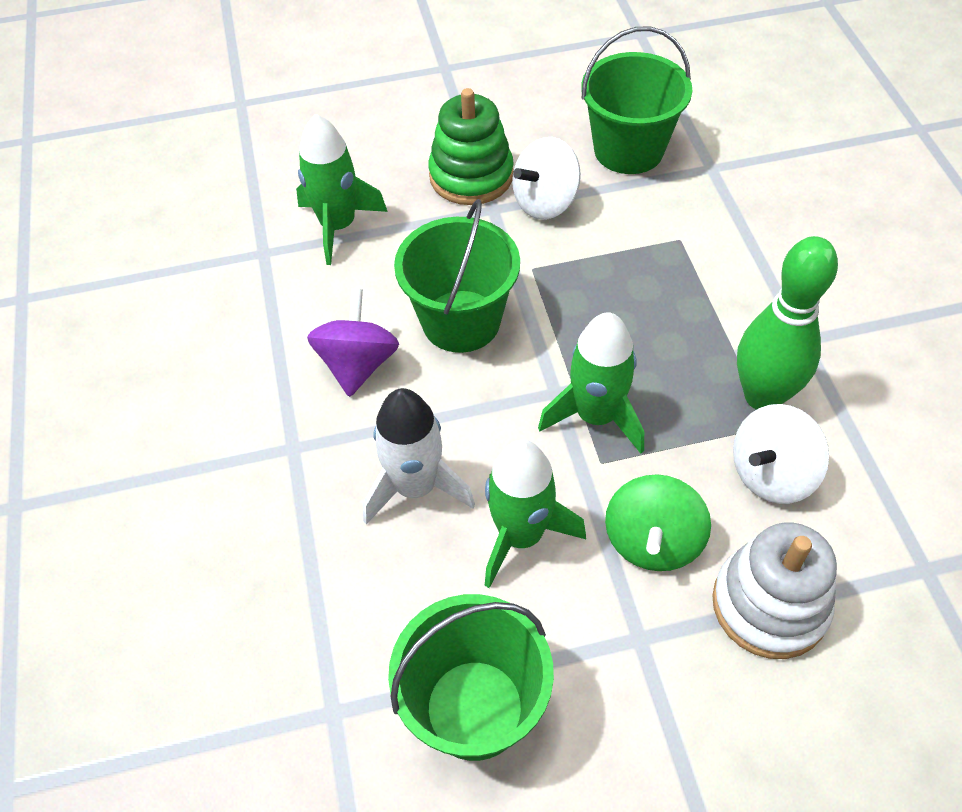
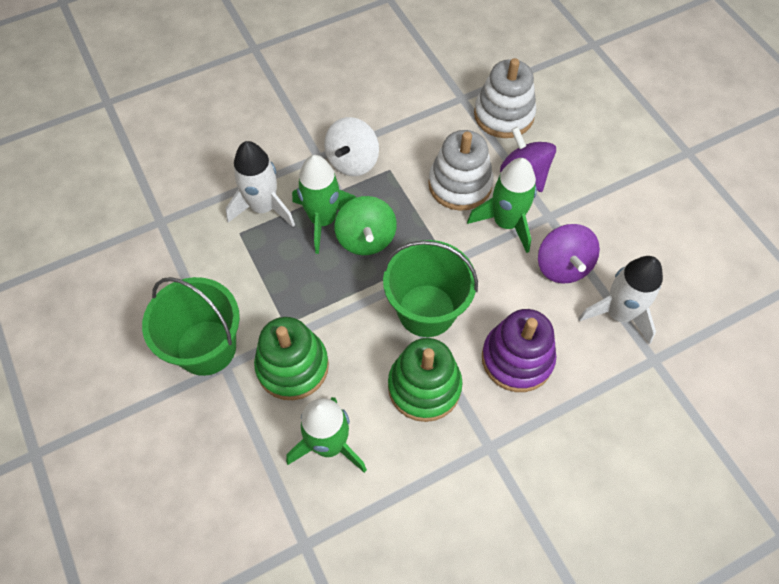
green bowling pin: [737,236,838,410] = 1 -> none = 0
green bucket: [388,594,554,761] [394,199,520,353] [581,26,692,174] = 3 -> [142,277,240,376] [383,240,478,337] = 2
green stacking toy: [428,88,514,205] = 1 -> [254,317,329,400] [388,338,463,422] = 2
purple spinning top: [307,289,399,397] = 1 -> [500,127,556,192] [538,224,600,284] = 2
purple stacking toy: none = 0 -> [482,309,556,392] = 1
white rocket: [363,388,475,525] = 1 -> [225,141,295,227] [578,256,663,344] = 2
white spinning top: [512,137,581,220] [733,404,829,504] = 2 -> [324,117,379,176] = 1
white stacking toy: [712,523,837,659] = 1 -> [428,130,493,211] [474,58,536,138] = 2

